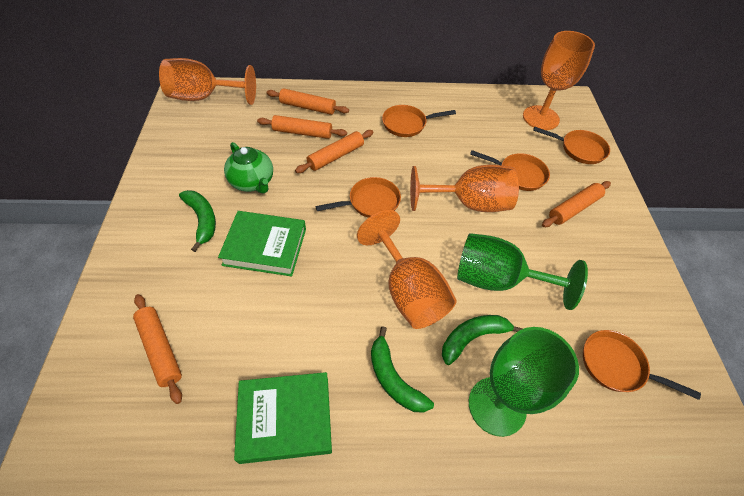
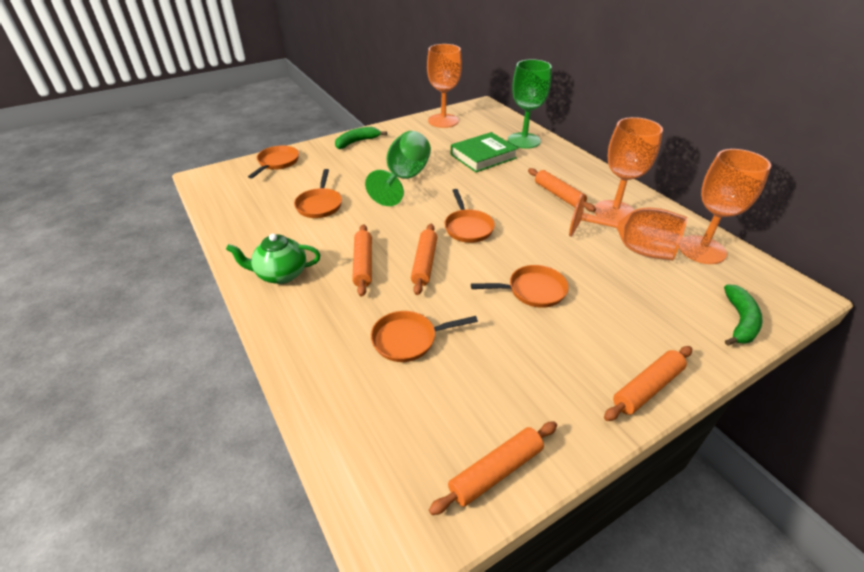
green banana: [179,190,216,252] [371,326,434,413] [442,315,523,365] = 3 -> [335,127,387,149] [724,284,763,346] = 2
green book: [218,211,306,276] [234,372,332,464] = 2 -> [451,132,518,172] = 1

